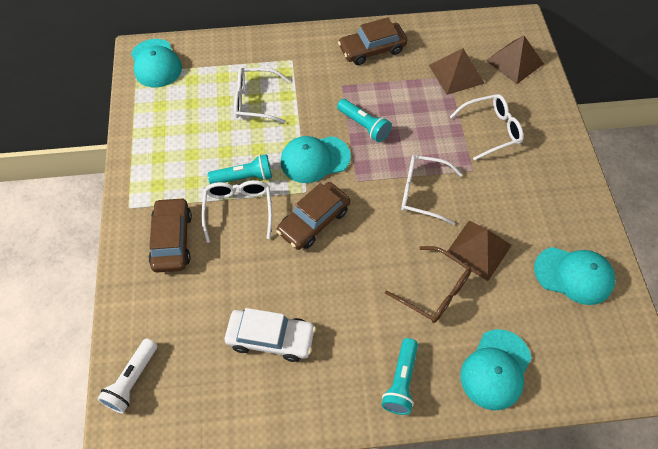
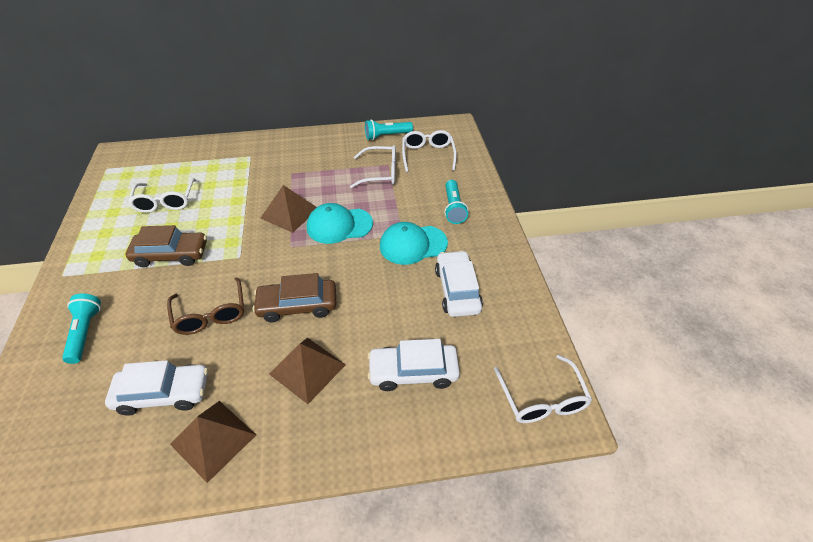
brown car: [149,197,192,272] [276,182,350,250] [338,17,408,65] = 3 -> [126,225,207,267] [252,273,336,322] = 2
turquoise cap: [131,39,182,87] [280,136,351,183] [460,329,531,411] [534,247,615,305] = 4 -> [307,203,373,244] [380,222,448,265] = 2
white car: [225,308,316,362] = 1 -> [105,360,208,415] [368,339,460,391] [435,250,483,317] = 3
white flashlight: [97,339,157,414] = 1 -> none = 0

